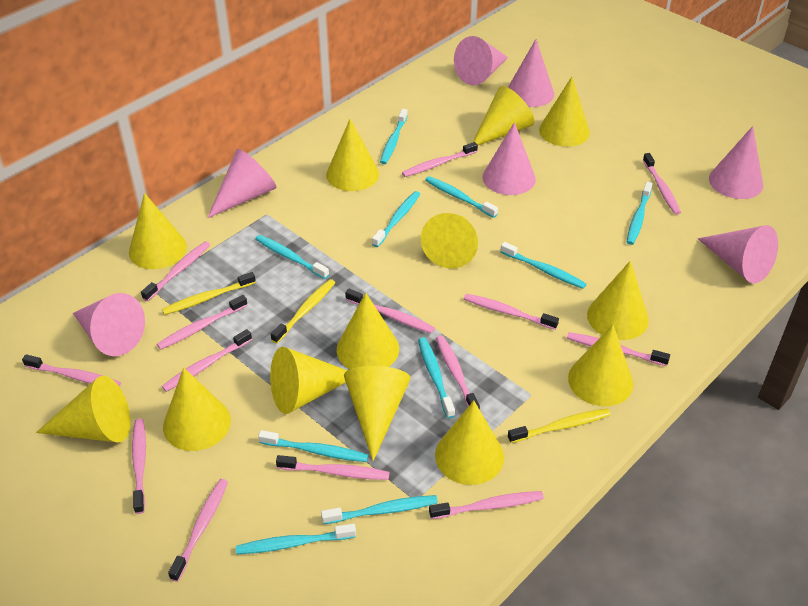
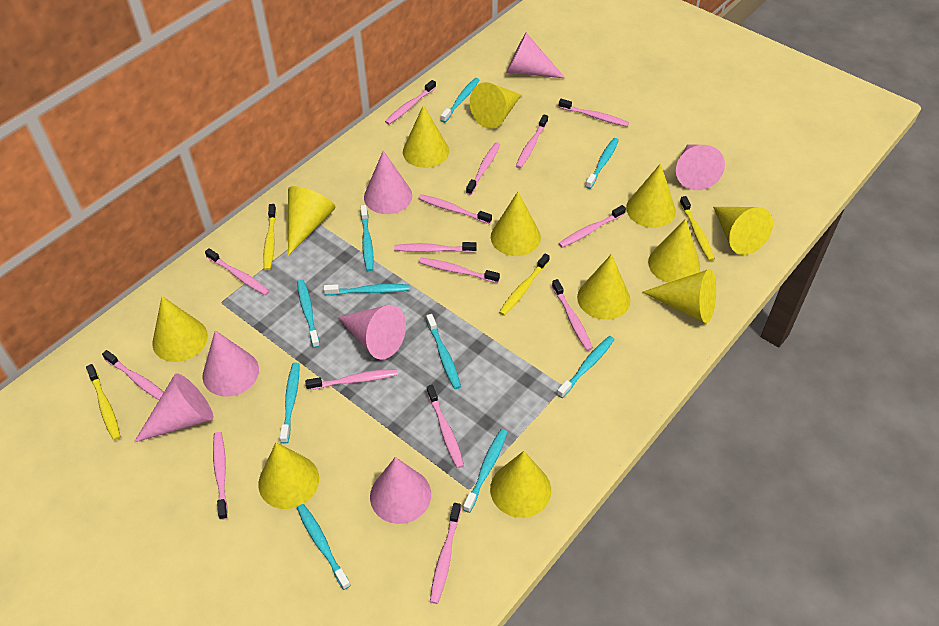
pink toothbrush: [22,354,121,387] [132,419,146,514] [141,241,210,301] [157,295,247,350] [162,329,252,392] [168,479,228,582] [276,455,390,480] [345,289,435,334] [402,142,478,177] [429,491,544,519] [436,335,480,409] [464,294,559,330] [567,332,670,366] [643,153,681,215] = 14 -> [102,350,164,400] [205,248,270,295] [213,432,228,520] [305,369,398,390] [385,80,436,125] [394,242,477,253] [418,194,492,224] [419,258,500,283] [427,385,464,468] [430,503,461,604] [466,142,500,195] [516,114,548,168] [552,279,593,351] [558,205,626,248] [559,99,629,127] = 15
yellow cone: [36,376,130,443] [129,193,187,269] [163,368,231,451] [270,347,348,414] [326,119,379,191] [337,293,399,369] [344,366,411,461] [421,213,478,268] [435,401,504,485] [472,86,534,145] [539,77,590,147] [568,325,633,406] [587,261,649,340] = 13 -> [153,296,208,362] [258,443,319,509] [288,186,336,256] [403,105,449,168] [470,82,521,129] [490,451,551,518] [491,192,541,256] [577,254,631,320] [626,163,676,228] [642,269,716,323] [648,219,700,283] [713,207,773,255] = 12
yellow toothbrush: [162,272,256,315] [271,279,335,343] [508,408,611,443] = 3 -> [86,364,121,440] [263,204,276,270] [499,254,550,316] [680,196,715,261] = 4

